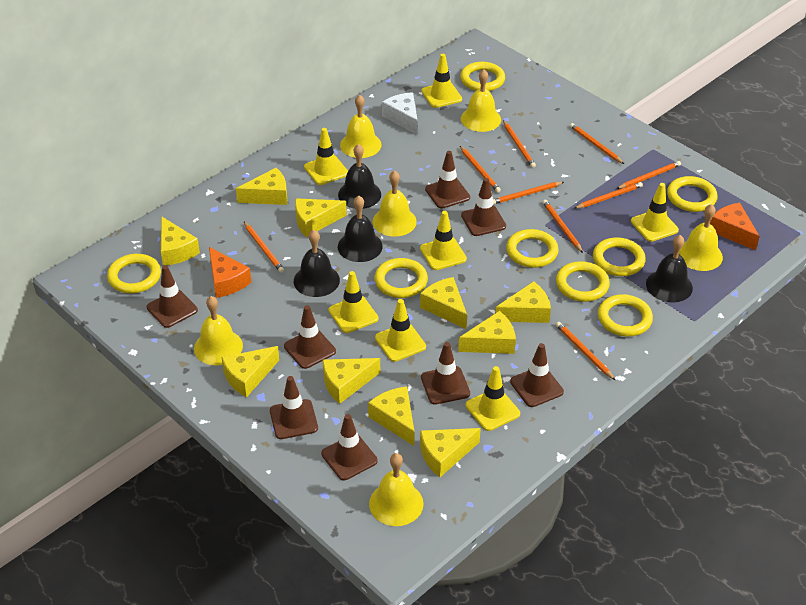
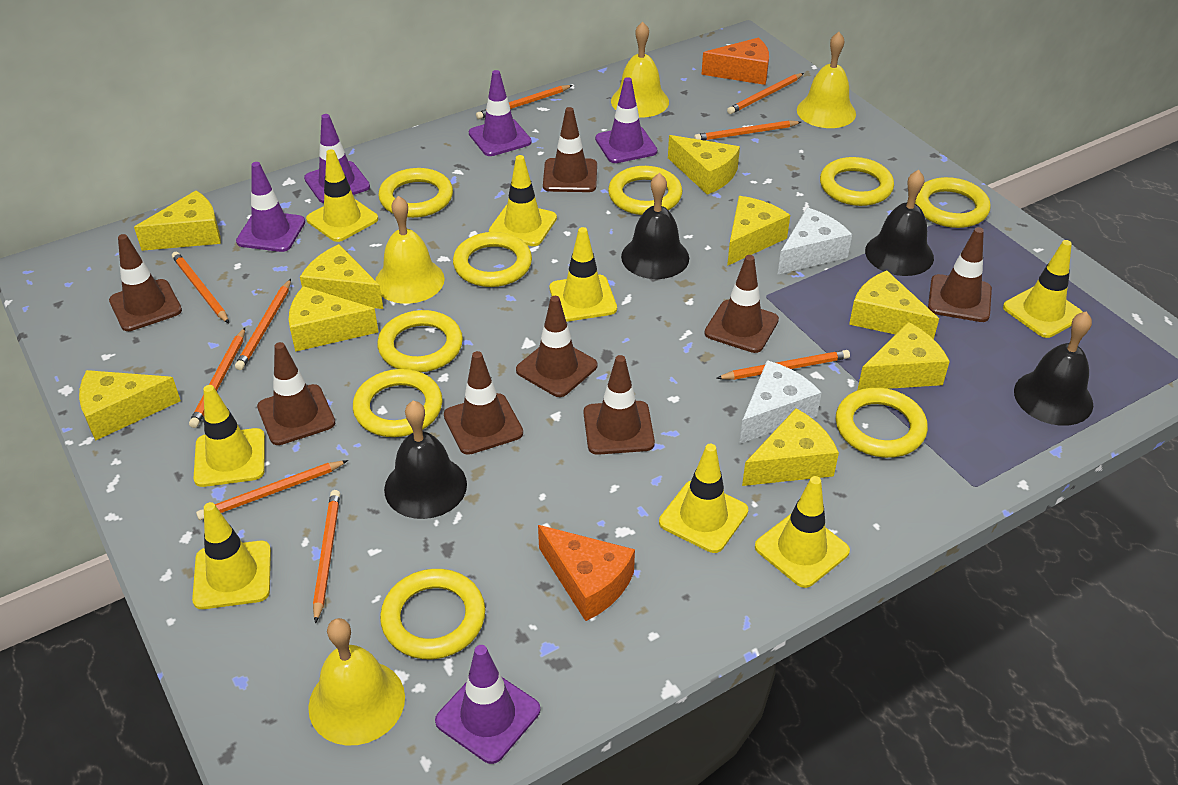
purple traffic cone: none = 0 -> [236,162,305,252] [304,114,370,203] [435,645,540,764] [469,70,532,156] [595,77,657,163] = 5
white cheese: [382,92,418,135] = 1 -> [739,360,822,444] [777,208,852,275] = 2
yellow bell: [194,296,243,365] [340,94,381,158] [369,453,423,526] [373,171,417,237] [461,69,501,132] [679,204,723,271] = 6 -> [308,618,405,745] [375,196,445,304] [611,22,669,118] [797,32,856,128] = 4
yellow cheese: [161,216,200,266] [221,346,279,397] [236,168,287,205] [295,198,347,237] [323,358,380,404] [368,387,415,446] [420,277,467,329] [420,428,481,477] [458,311,516,354] [495,281,551,323] = 10 -> [79,370,181,440] [134,190,221,251] [289,286,378,352] [300,244,383,309] [668,135,740,195] [727,196,790,266] [742,408,839,486] [849,270,939,339] [857,322,950,390] = 9
yellow ring: [107,254,161,293] [374,258,428,298] [460,62,505,91] [506,229,559,268] [556,261,610,302] [593,237,646,276] [598,294,653,337] [667,176,718,212] = 8 -> [353,369,443,437] [377,310,463,372] [378,168,453,218] [380,569,485,659] [453,232,532,287] [608,166,682,215] [820,157,894,206] [836,388,928,458] [915,177,991,228] = 9
yellow traffic cone: [304,128,348,185] [328,271,378,333] [375,299,426,362] [420,211,467,270] [421,54,462,108] [466,366,520,431] [631,183,679,242] = 7 -> [192,502,271,609] [194,385,265,487] [306,149,378,242] [489,155,557,246] [550,227,617,321] [659,444,748,553] [755,476,850,588] [1003,240,1083,338] = 8

